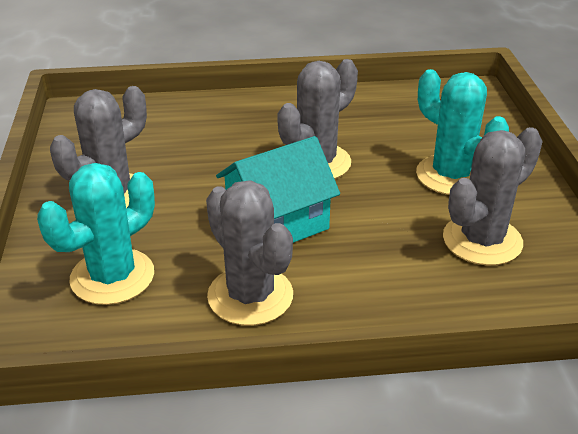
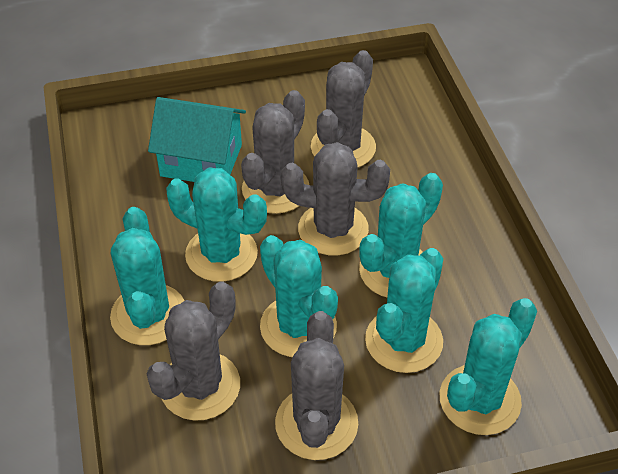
grey cactus: [50,86,147,208] [206,180,293,326] [277,59,358,179] [443,127,543,265] = 4 -> [146,282,240,421] [241,90,309,214] [275,311,358,460] [281,142,390,256] [311,50,376,167] = 5
turquoise cactus: [37,163,155,305] [416,69,509,195] = 2 -> [110,207,185,345] [166,168,267,282] [260,235,338,357] [359,173,443,297] [365,248,443,373] [440,298,537,435] = 6

